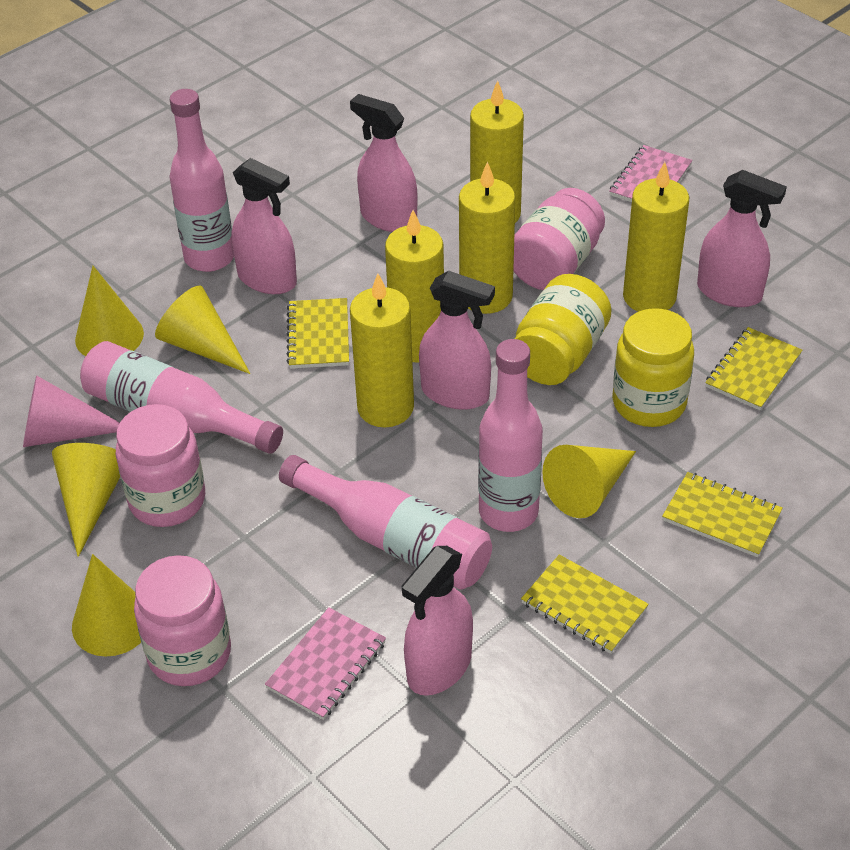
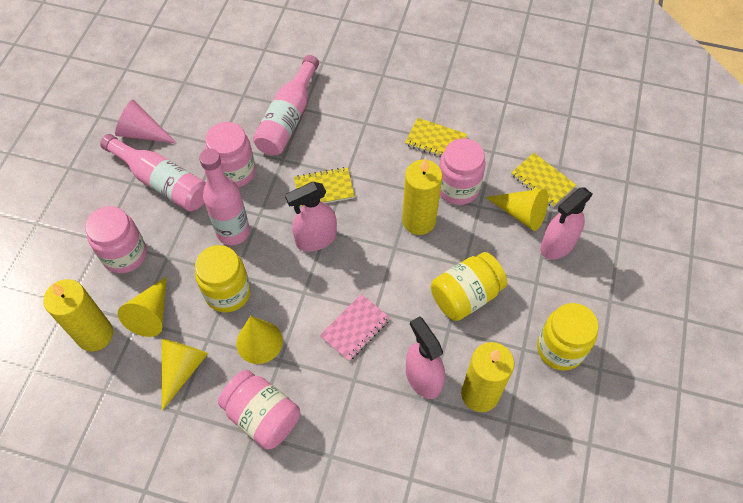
pink bottle: [80,341,283,454] [169,89,234,272] [279,455,492,590] [478,339,543,532] = 4 -> [100,134,206,211] [199,148,250,245] [253,55,319,155] = 3
pink jar: [116,404,205,527] [134,555,231,686] [513,188,605,290] = 3 -> [85,206,147,273] [205,122,256,188] [218,370,300,450] [439,138,485,205] = 4
pink notebook: [265,607,386,720] [609,145,692,202] = 2 -> [320,294,390,361] = 1
pink spray bottle: [231,158,297,294] [350,94,418,232] [402,546,473,696] [419,271,495,410] [697,170,787,307] = 5 -> [285,182,337,252] [406,316,445,399] [540,188,593,260] = 3
yellow candle: [350,274,414,427] [385,210,444,363] [459,162,515,314] [470,80,524,223] [623,162,689,312] = 5 -> [43,279,113,351] [402,158,443,235] [461,342,514,412] = 3
yellow cone: [52,443,120,557] [72,554,141,657] [75,266,144,356] [155,285,251,374] [542,445,636,518] = 5 -> [118,277,167,337] [162,339,208,411] [236,316,283,364] [485,188,548,231] = 4
yellow jar: [515,274,612,385] [612,308,694,427] = 2 -> [195,245,251,313] [431,252,507,321] [537,303,598,371] = 3
yellow notebook: [287,298,349,369] [521,554,649,654] [662,472,783,557] [705,327,803,410] = 4 -> [294,167,355,208] [405,118,467,157] [511,153,576,207] = 3

